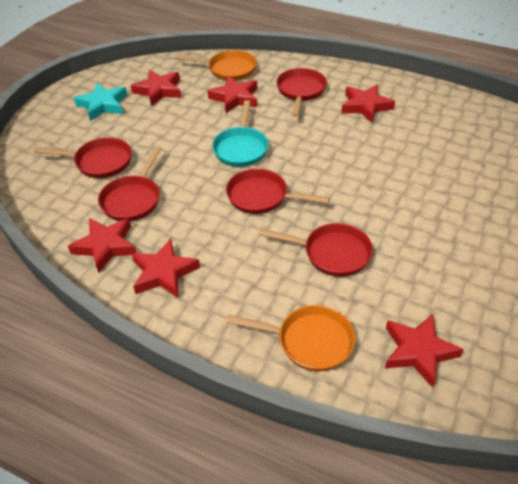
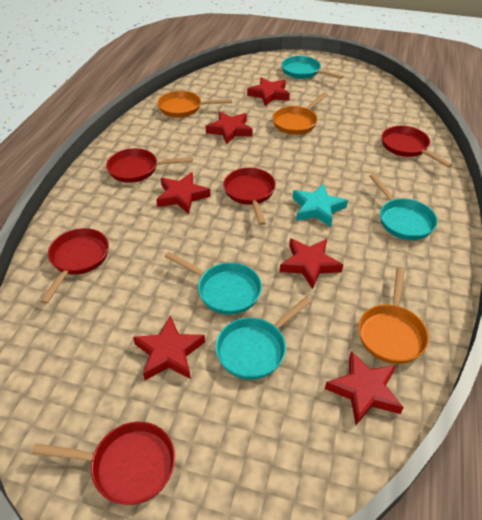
orange pan: [175,50,257,81] [227,305,355,372] = 2 -> [157,91,232,118] [272,92,328,135] [358,268,429,364] = 3
turquoise pan: [212,100,268,167] = 1 -> [165,252,262,315] [215,296,312,380] [281,56,344,79] [369,174,438,240] = 4

